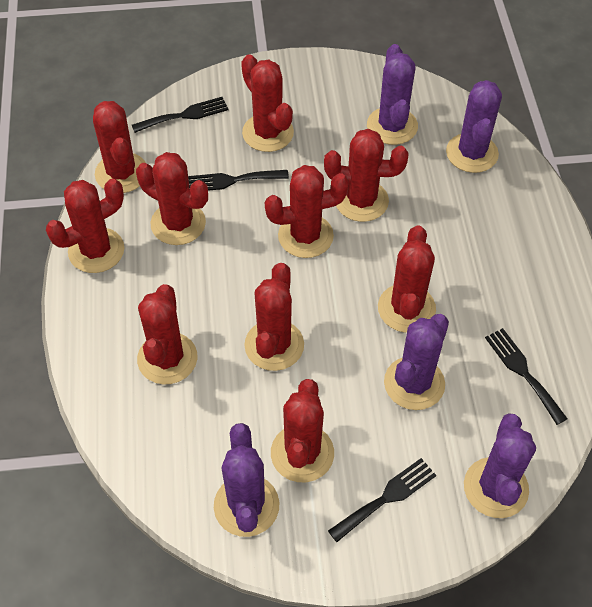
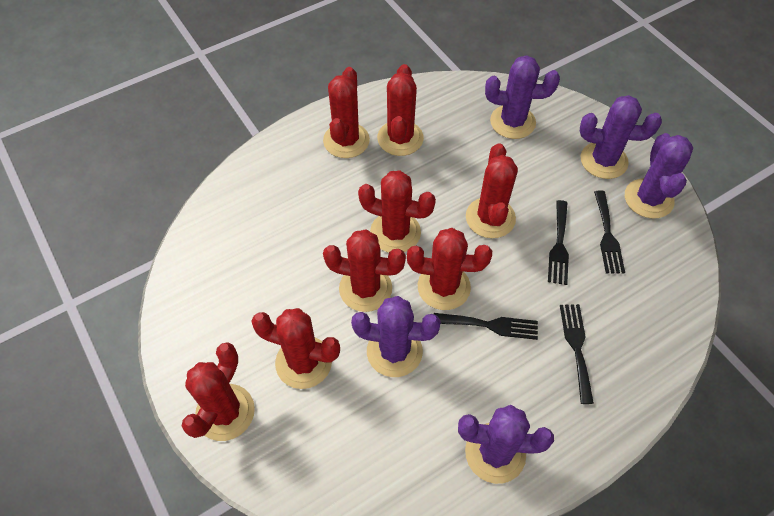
red cactus: [46,179,124,273] [93,101,146,193] [136,152,208,245] [137,284,197,385] [241,54,294,152] [244,263,304,371] [265,165,349,258] [271,379,334,482] [324,129,409,222] [378,225,436,333] = 10 -> [182,342,255,441] [252,308,340,389] [323,67,370,158] [323,230,406,312] [358,171,436,253] [377,64,424,156] [407,228,492,310] [466,143,518,238] = 8

